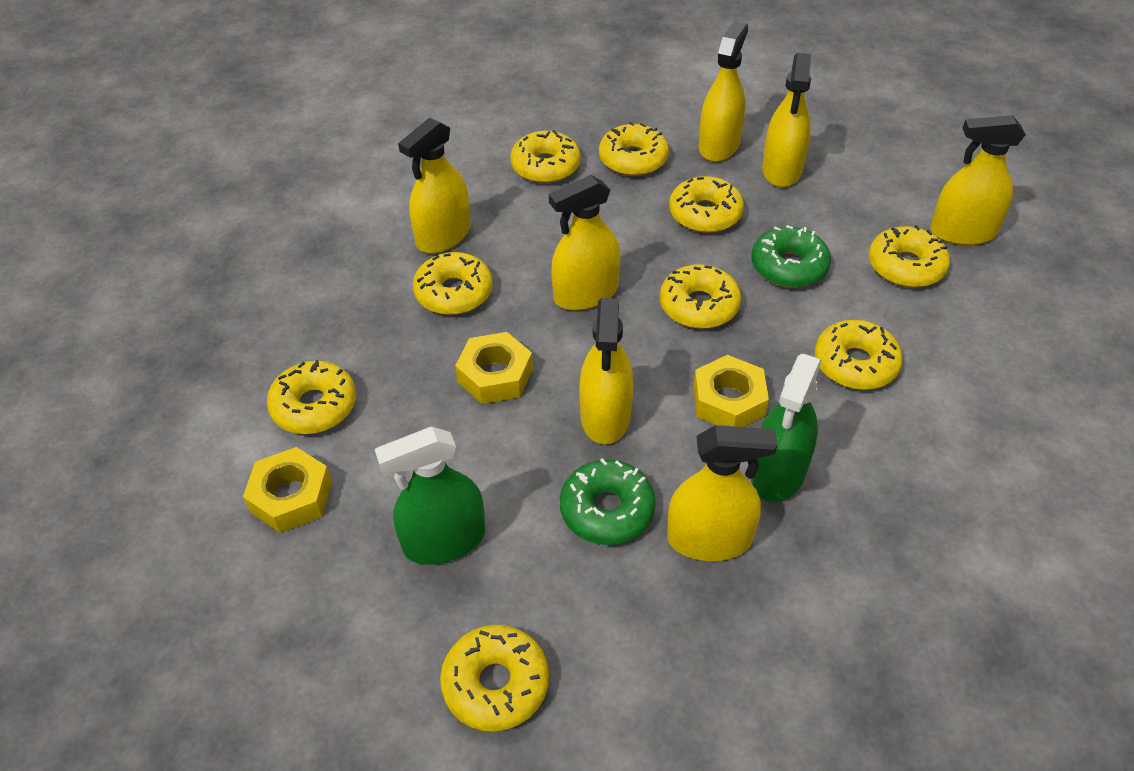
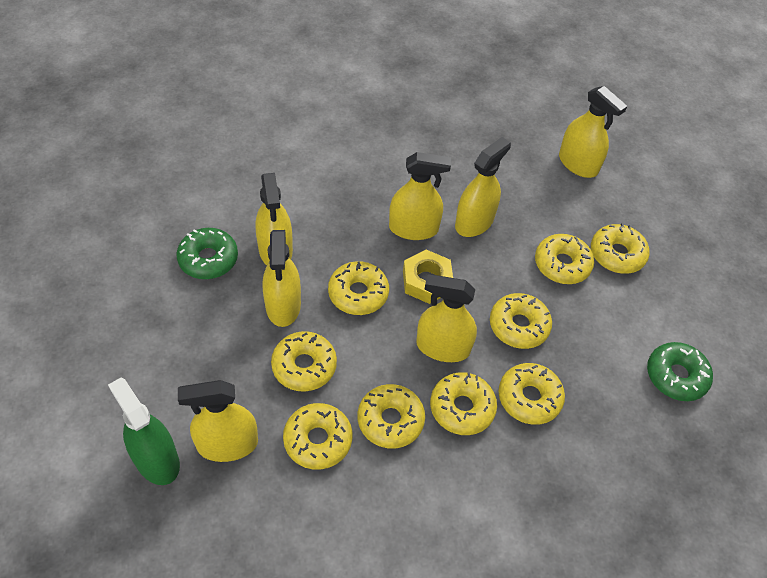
green spray bottle: [375,427,485,564] [751,354,822,502] = 2 -> [108,378,180,485] = 1
yellow nut: [243,447,332,533] [455,332,533,404] [693,355,769,427] = 3 -> [403,250,453,304] = 1

